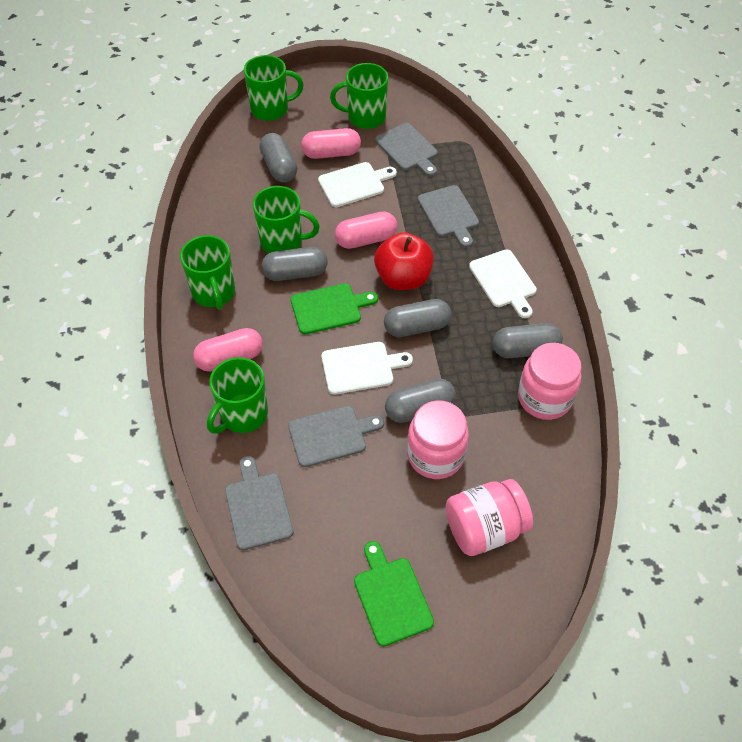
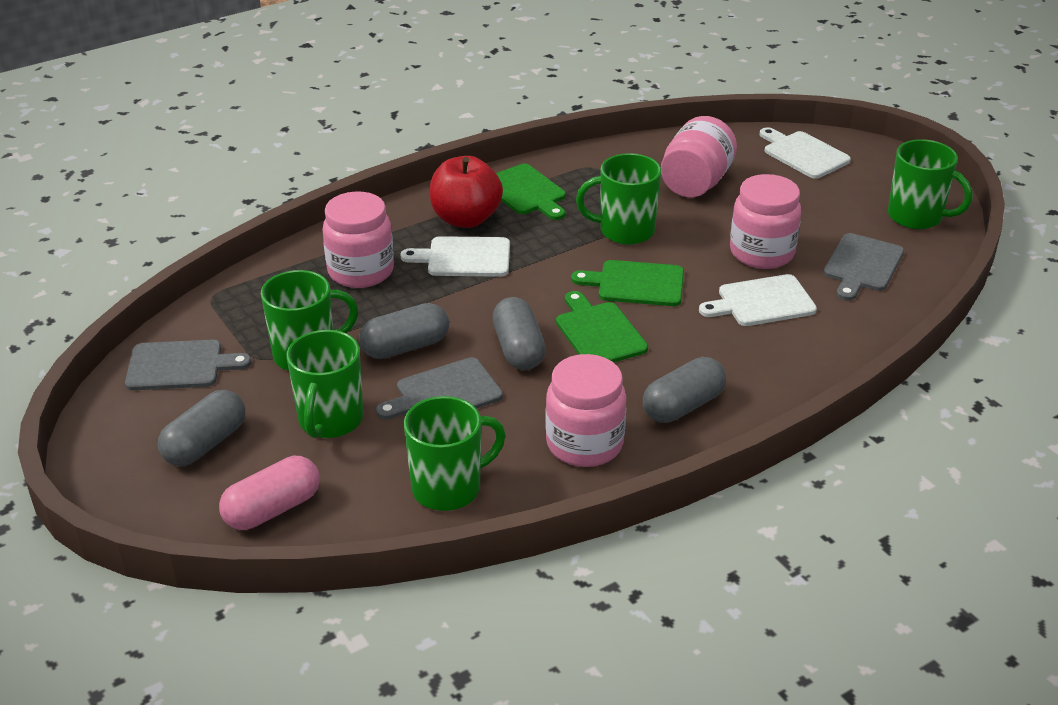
green cutting board: [291,283,378,334] [354,541,434,646] = 2 -> [496,164,566,220] [556,291,648,362] [571,260,684,306] = 3
grey capsule: [259,133,297,183] [262,247,327,281] [384,299,451,337] [385,378,456,423] [493,323,563,358] = 5 -> [158,390,245,466] [359,303,449,359] [492,297,546,370] [643,357,726,423] = 4
grey cutting board: [225,456,294,550] [288,406,384,467] [375,123,438,176] [418,185,479,248] = 4 -> [125,340,252,390] [376,357,503,419] [823,233,904,301] = 3
pink capsule: [193,328,263,372] [301,128,361,159] [335,212,397,249] = 3 -> [219,456,320,530] = 1
pink jar: [407,400,469,479] [446,479,533,556] [518,343,581,420] = 3 -> [323,192,394,288] [545,354,626,467] [661,116,737,197] [730,174,802,269] = 4

